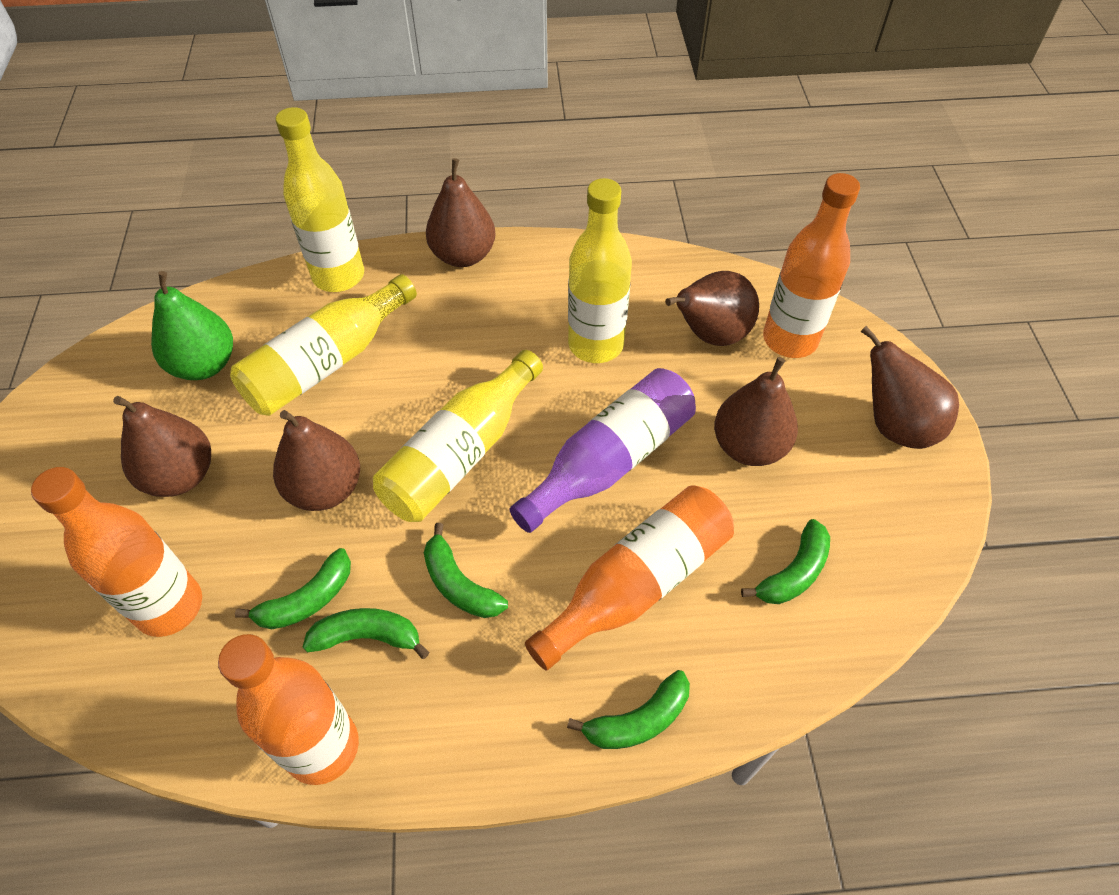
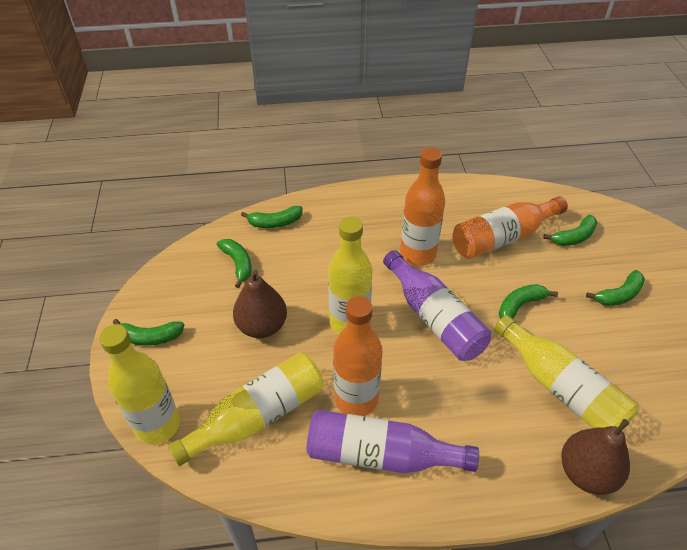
brown pear: [113,396,211,497] [273,410,360,511] [426,158,496,267] [665,271,759,346] [714,357,798,466] [860,326,959,449] = 6 -> [233,270,287,338] [561,419,630,495] = 2
green banana: [235,548,351,629] [303,608,429,659] [424,523,508,618] [567,670,690,749] [741,519,830,604] = 5 -> [113,319,184,345] [217,239,252,288] [241,206,302,228] [499,284,558,319] [543,215,598,246] [586,270,645,306] = 6
green pear: [151,271,233,380] = 1 -> none = 0
orange bottle: [31,467,202,637] [218,634,359,785] [525,485,734,670] [763,173,860,358] = 4 -> [333,296,383,416] [400,147,445,266] [453,196,568,259] = 3
purple bottle: [510,368,696,533] = 1 -> [307,410,479,473] [383,250,491,361] = 2

